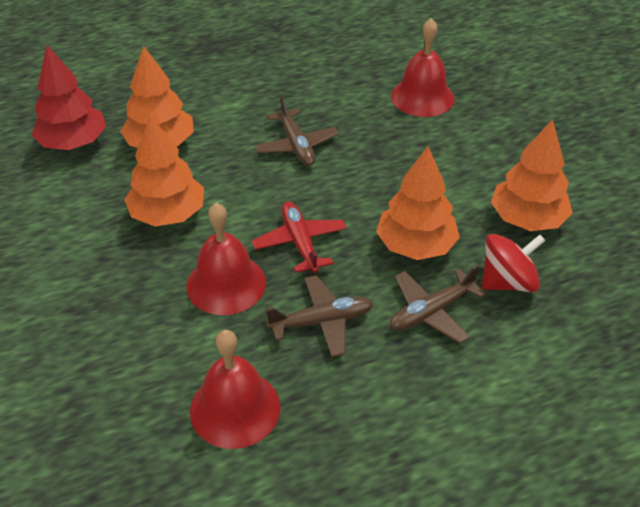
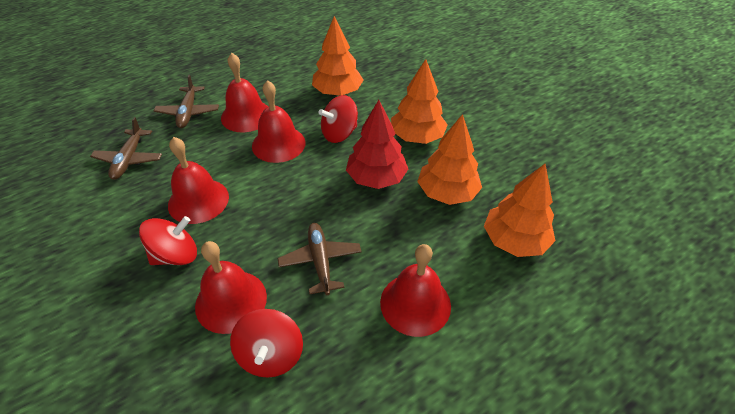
red bell: [186,203,266,315] [190,330,281,449] [391,18,455,117] = 3 -> [168,137,229,224] [195,241,267,334] [221,53,268,132] [252,80,306,163] [380,244,451,337] = 5
red plane: [252,201,347,273] = 1 -> none = 0
red spinning top: [482,234,545,292] = 1 -> [139,216,197,265] [230,309,303,378] [318,95,358,143] = 3

